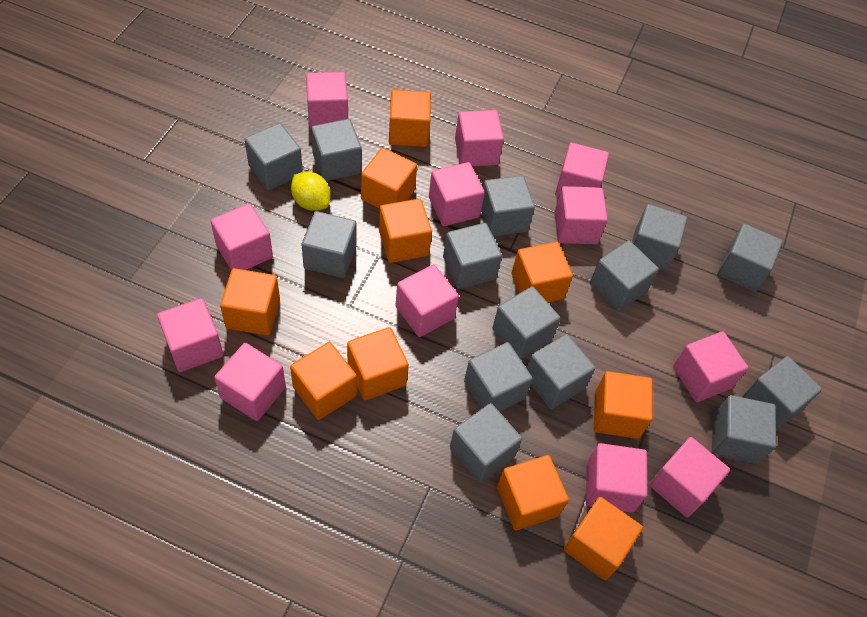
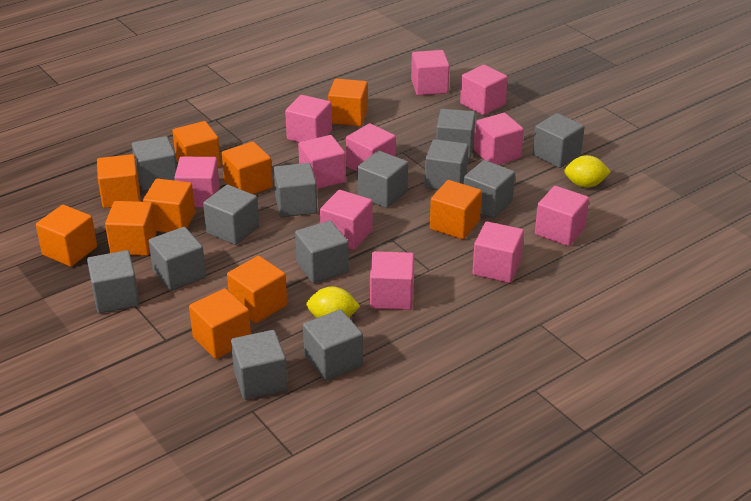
grey cube: [244,123,303,191] [302,211,356,278] [311,119,362,181] [443,223,502,289] [450,403,522,483] [464,342,533,412] [481,175,535,237] [492,286,560,359] [527,334,595,409] [590,241,659,312] [632,204,687,270] [712,395,776,465] [717,224,783,292] [742,356,822,431] = 14 -> [87,250,140,314] [132,136,177,191] [149,227,206,291] [203,185,259,245] [231,330,288,400] [274,163,317,217] [295,220,349,283] [303,309,363,381] [357,150,408,208] [425,139,469,190] [436,109,476,159] [464,160,515,219] [533,113,585,168] = 13
pink cube: [157,298,223,372] [210,203,273,270] [214,343,286,421] [306,72,348,128] [395,264,459,337] [429,162,485,226] [455,110,504,167] [554,186,608,244] [555,142,609,197] [586,443,647,513] [649,437,730,518] [673,331,748,402] = 12 -> [174,157,220,208] [285,95,332,142] [298,135,346,189] [320,190,372,250] [346,123,396,172] [370,251,414,310] [411,50,450,95] [460,65,508,115] [472,221,524,283] [474,113,524,165] [535,186,589,246] = 11
yellow lemon: [291,172,331,211] = 1 -> [306,287,360,318] [564,155,611,188] = 2

